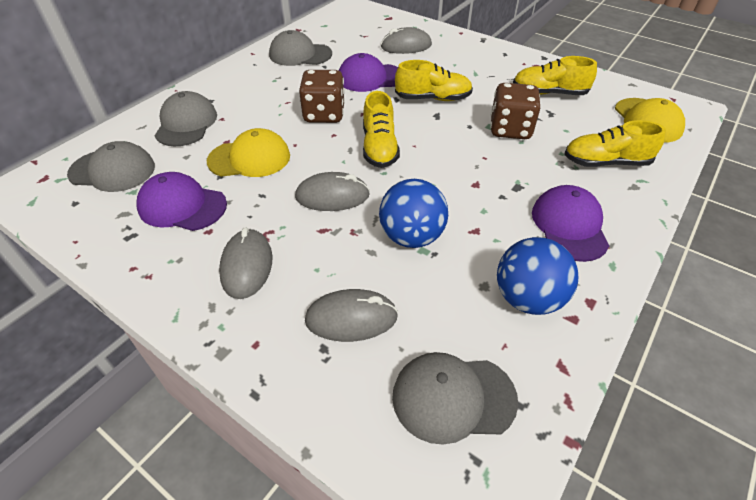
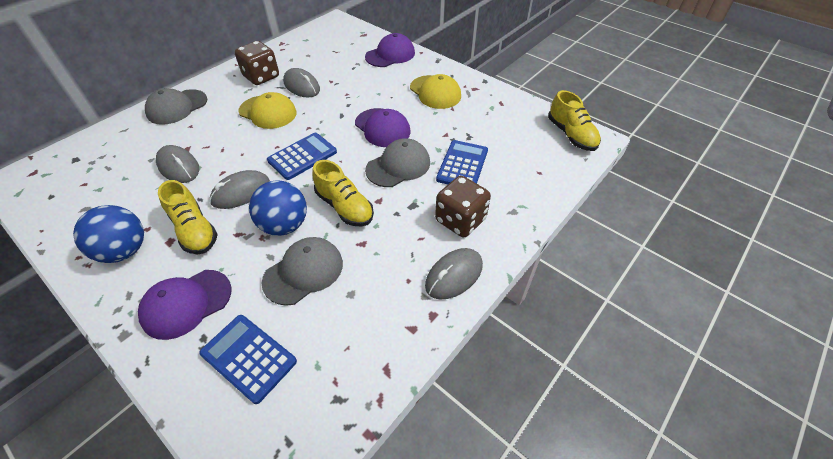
blue calculator: none = 0 -> [199,315,297,404] [267,133,337,180] [436,140,488,184] = 3
grey cap: [67,141,155,192] [155,91,217,147] [269,30,332,66] [392,352,518,445] = 4 -> [145,88,207,125] [261,237,343,306] [365,138,430,187] = 3
yellow shoe: [363,91,400,168] [395,60,473,101] [513,56,597,95] [564,120,666,167] = 4 -> [158,180,218,254] [312,160,374,226] [548,90,601,151] = 3

